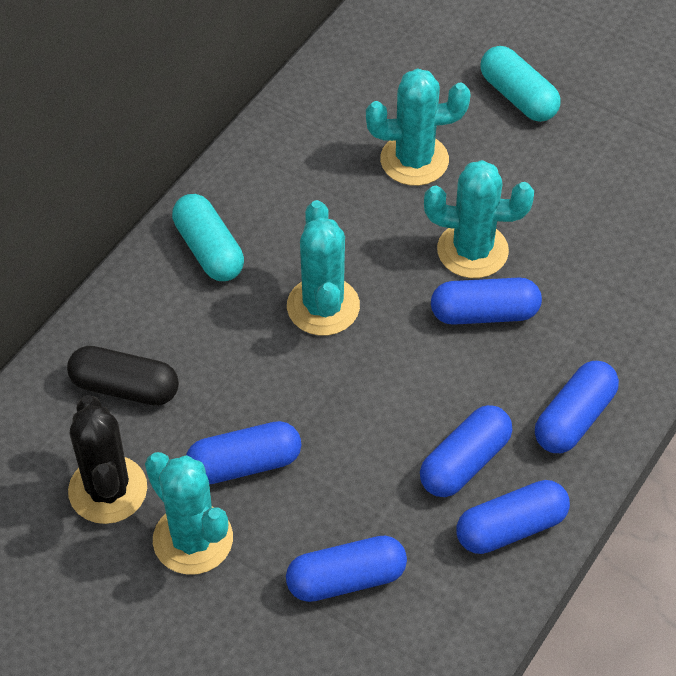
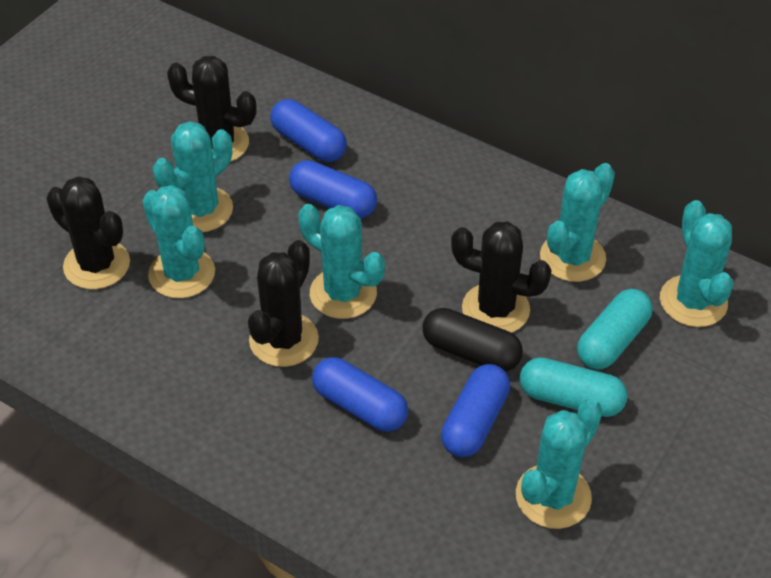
black cactus: [68,395,147,524] = 1 -> [46,176,130,289] [167,56,257,162] [248,240,319,367] [451,221,552,333] = 4
blue capsule: [186,421,301,484] [286,536,407,602] [420,405,512,497] [431,278,542,325] [456,480,570,554] [535,361,619,453] = 6 -> [271,99,347,162] [289,160,377,218] [312,357,408,432] [441,364,510,457] = 4
turquoise cactus: [145,452,233,575] [287,200,360,336] [366,68,471,186] [424,160,534,278] = 4 -> [142,185,215,298] [153,121,233,232] [298,204,385,319] [516,399,603,529] [540,163,615,282] [660,200,733,327] = 6

